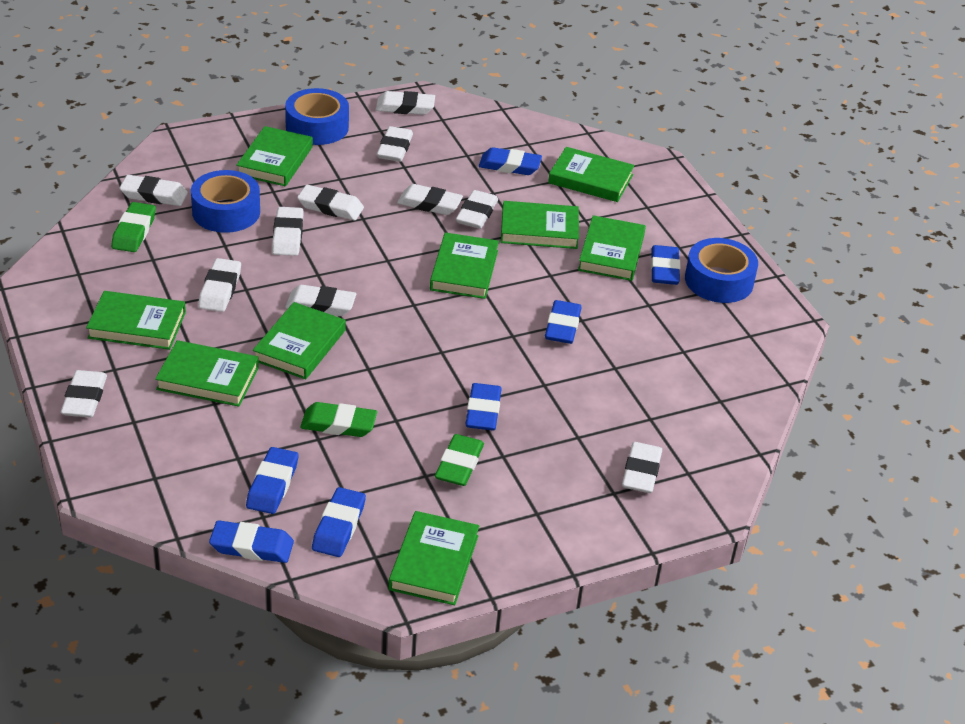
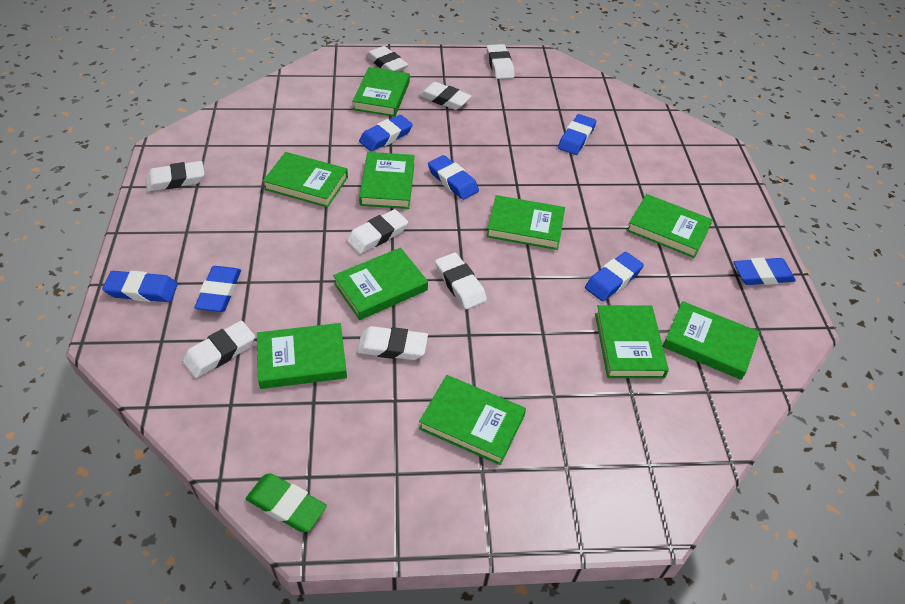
blue tape: [191,170,260,233] [285,88,349,145] [685,238,758,303] = 3 -> none = 0
green book: [86,291,186,350] [155,340,259,407] [236,126,313,186] [253,302,346,379] [389,511,479,605] [430,232,499,299] [501,201,579,249] [548,147,635,202] [578,215,646,281] = 9 -> [257,323,347,389] [263,152,348,207] [333,247,428,320] [352,67,410,117] [359,152,415,209] [419,375,526,465] [486,195,565,250] [595,305,669,378] [627,194,713,258] [663,301,760,380] = 10
green eraser: [111,202,156,252] [300,402,377,437] [435,434,484,486] = 3 -> [246,473,327,532] = 1
white eraser: [61,370,107,418] [120,175,188,206] [198,258,241,312] [272,207,304,256] [285,285,356,316] [297,185,364,221] [376,91,435,115] [377,126,413,162] [397,184,463,215] [456,190,498,229] [622,442,662,493] = 11 -> [146,161,204,191] [182,321,255,378] [347,209,408,254] [357,326,428,360] [366,46,408,71] [419,82,471,110] [435,253,487,309] [487,44,515,79] = 8

